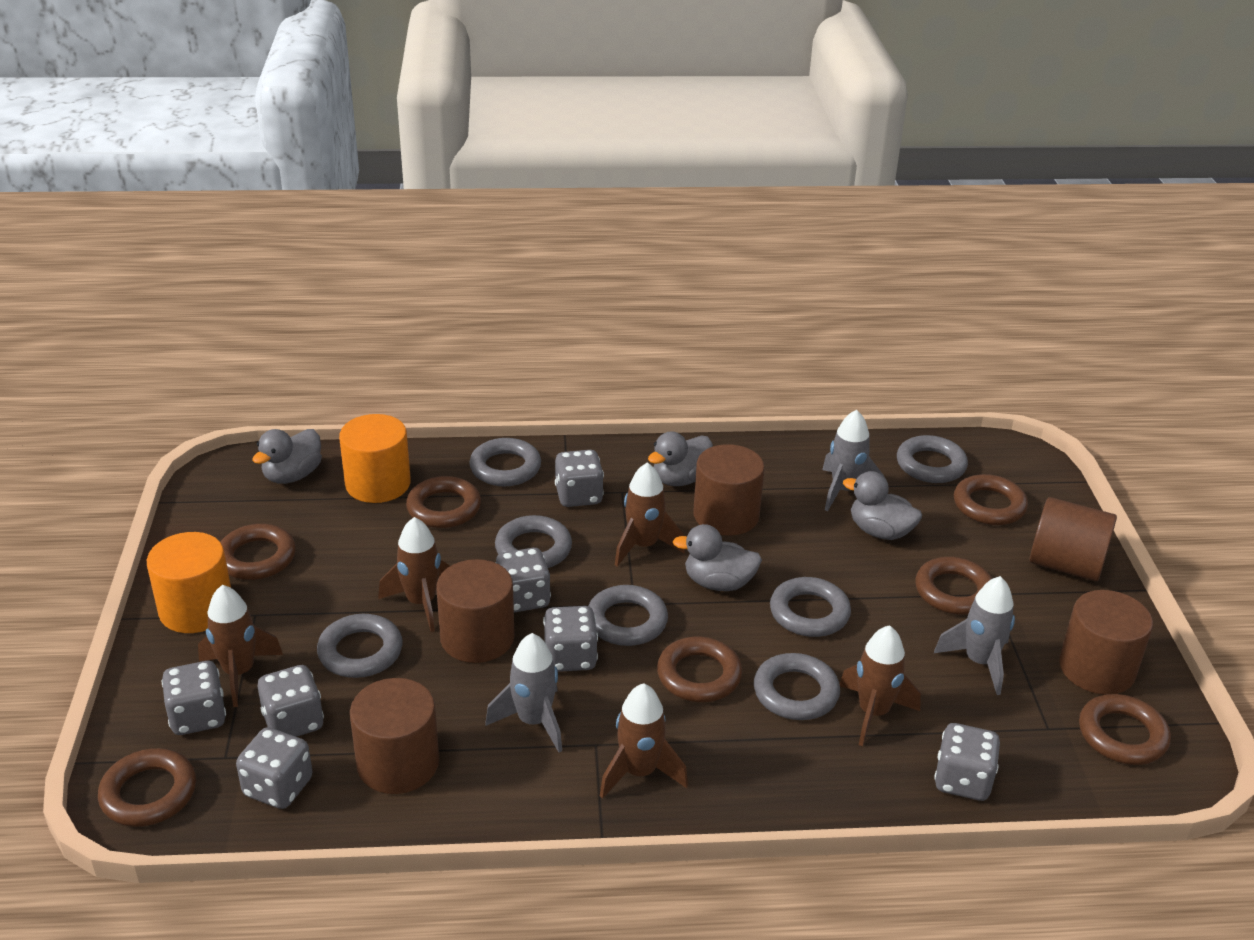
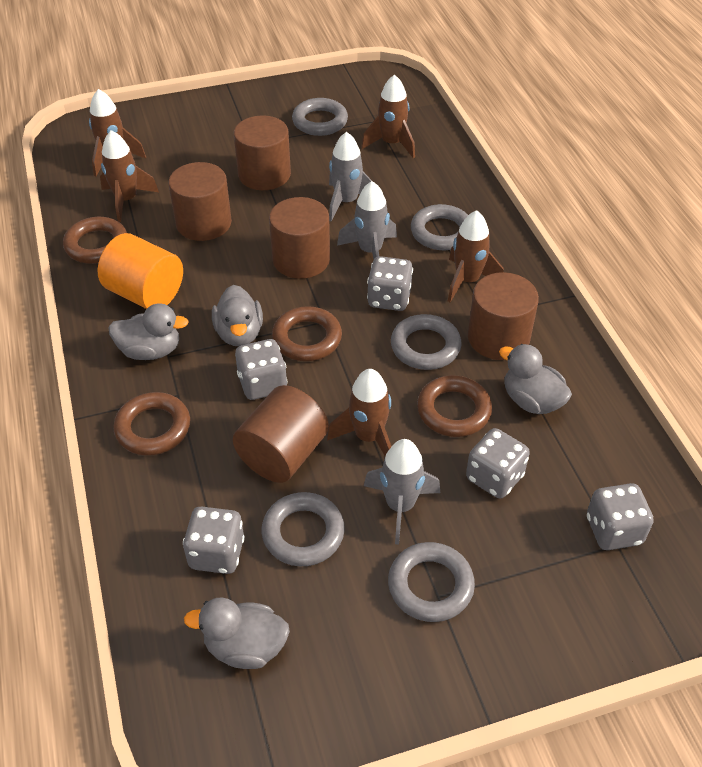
brown ring: [98,748,196,827] [220,524,296,580] [406,476,481,528] [657,637,742,702] [915,557,993,615] [954,474,1028,525] [1079,694,1171,765] = 7 -> [63,217,127,264] [113,392,190,456] [272,306,342,361] [417,375,492,437] = 4
grey dice: [162,661,226,735] [236,727,313,809] [258,665,324,737] [496,548,551,613] [543,606,598,672] [555,450,604,507] [934,723,1000,801] = 7 -> [183,506,245,574] [235,339,288,400] [367,256,413,311] [466,428,530,498] [587,483,654,550] = 5
grey ring: [317,614,402,678] [469,438,541,486] [495,515,572,568] [588,585,668,646] [754,653,840,720] [770,577,851,637] [897,435,968,483] = 7 -> [261,492,345,566] [292,98,348,136] [388,542,475,622] [391,314,461,370] [411,204,468,250] = 5
orange cylinder: [147,532,231,633] [339,414,411,503] = 2 -> [98,233,183,309] = 1

